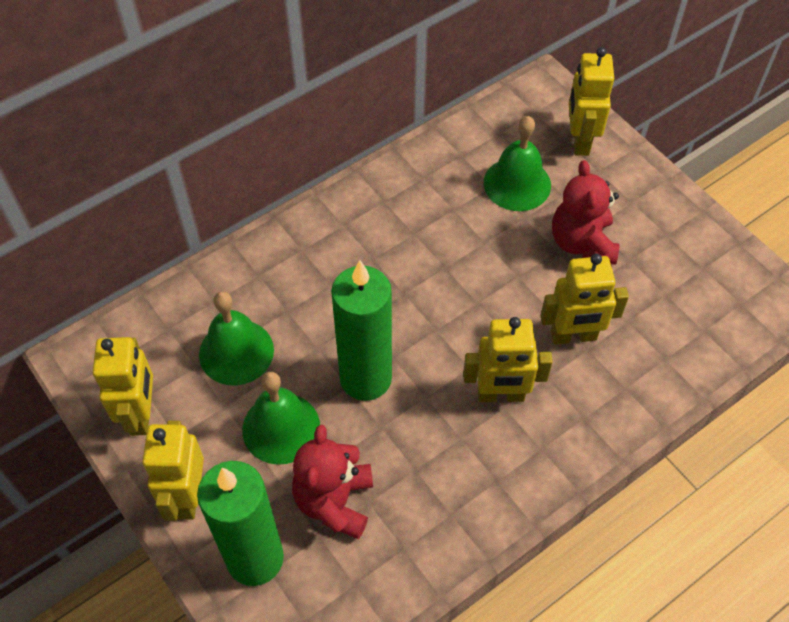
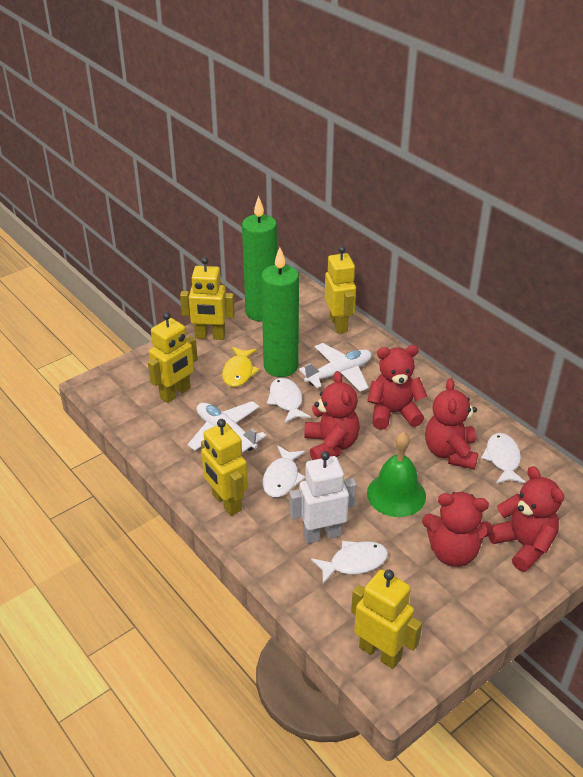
green bell: [199,291,274,386] [242,372,320,465] [484,116,551,211] = 3 -> [367,432,426,517] = 1
red teddy bear: [292,425,373,539] [552,160,620,265] = 2 -> [304,371,360,460] [367,345,427,430] [422,492,493,567] [425,378,478,470] [488,466,564,572] = 5
white fish: none = 0 -> [262,446,305,497] [267,378,311,423] [311,541,388,584] [481,433,526,484] = 4
white plane: none = 0 -> [188,401,266,453] [299,343,372,392] = 2
white robot: none = 0 -> [289,451,356,544] = 1
yellow fish: none = 0 -> [222,347,260,387] = 1

